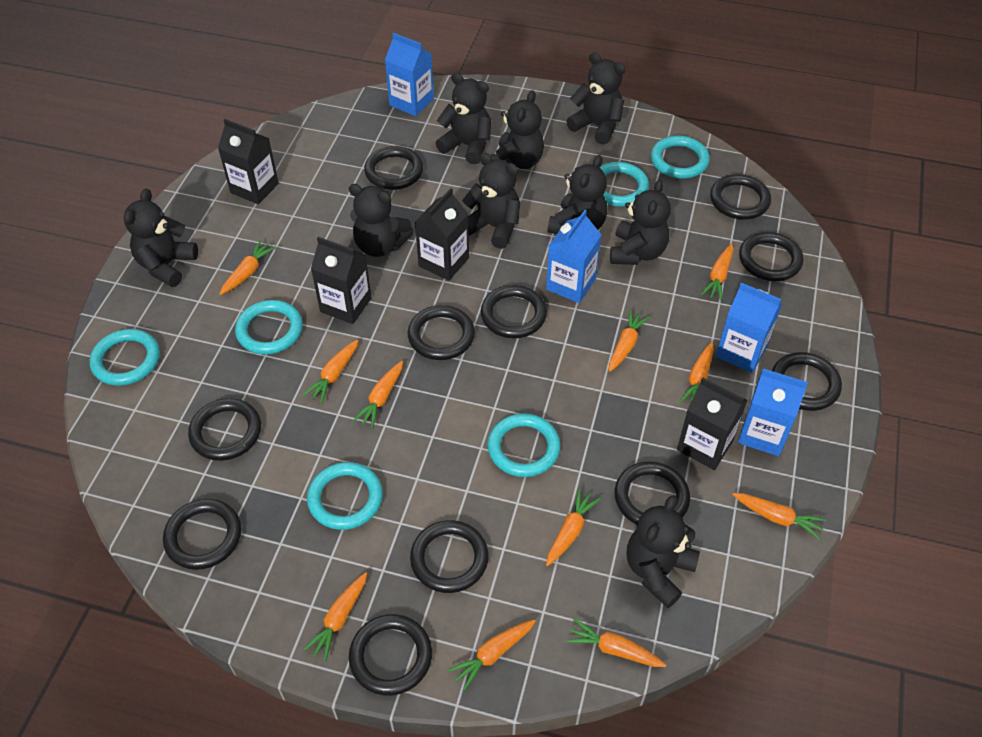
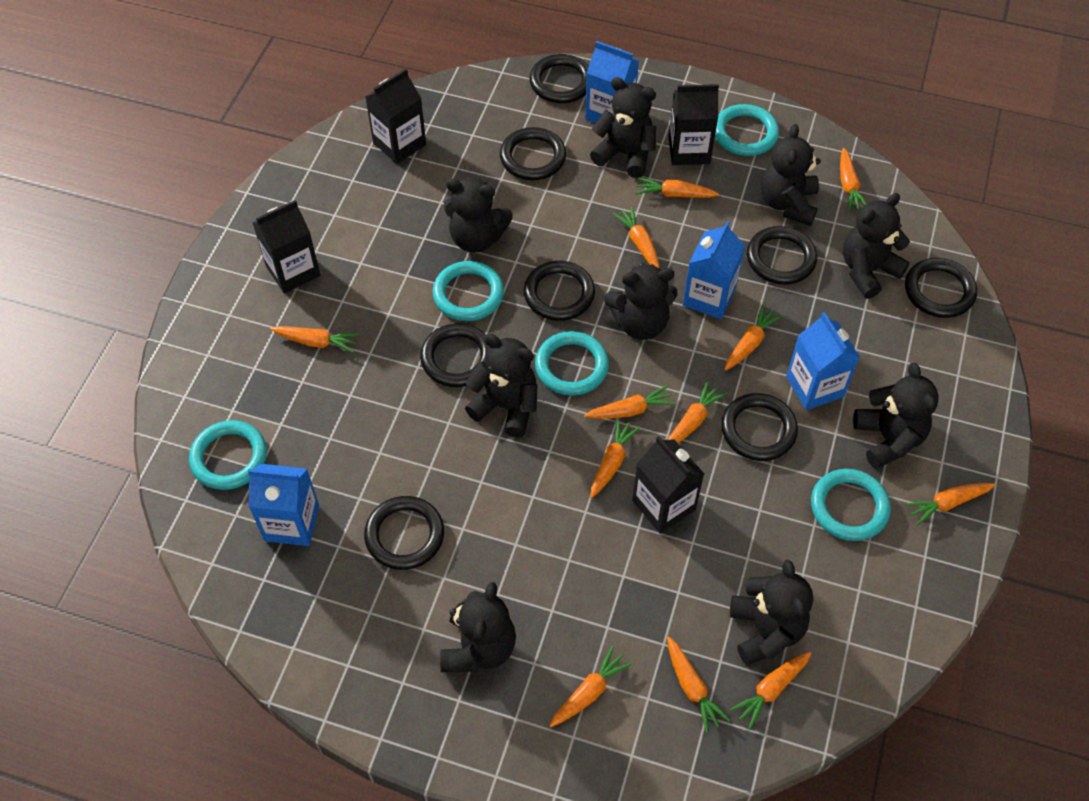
black ring: [163,499,241,570] [188,398,261,461] [349,614,432,696] [364,146,423,190] [408,305,475,360] [410,520,489,593] [481,285,547,338] [615,461,690,525] [710,174,771,220] [739,232,804,281] [772,352,842,411] = 11 -> [364,496,444,570] [420,323,490,387] [500,127,566,180] [524,261,595,321] [529,54,589,103] [721,393,798,461] [747,226,817,285] [905,258,977,318] = 8
orange carrot: [220,240,276,295] [303,339,359,404] [303,572,367,662] [352,361,403,429] [448,619,536,691] [546,488,601,566] [566,618,666,667] [609,309,650,372] [679,342,714,403] [701,244,733,301] [733,493,826,539] = 11 -> [270,326,359,353] [549,646,632,727] [584,385,676,419] [590,418,640,498] [613,206,660,269] [636,177,719,198] [667,381,727,443] [667,636,731,733] [724,305,782,370] [730,652,811,729] [840,148,867,212] [905,483,995,525] = 12
turquoise ring: [90,329,160,386] [235,300,303,354] [307,462,383,530] [487,413,561,477] [600,162,649,207] [651,136,710,179] = 6 -> [189,420,267,490] [433,261,504,321] [535,331,609,396] [715,104,779,156] [811,469,891,541] = 5

